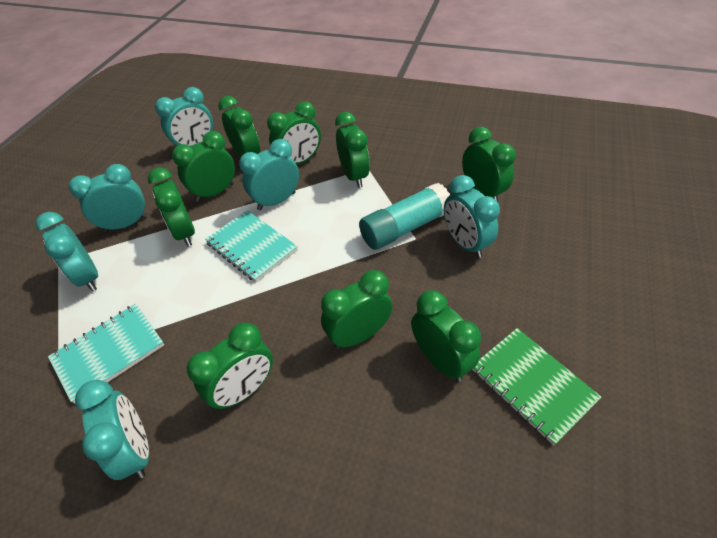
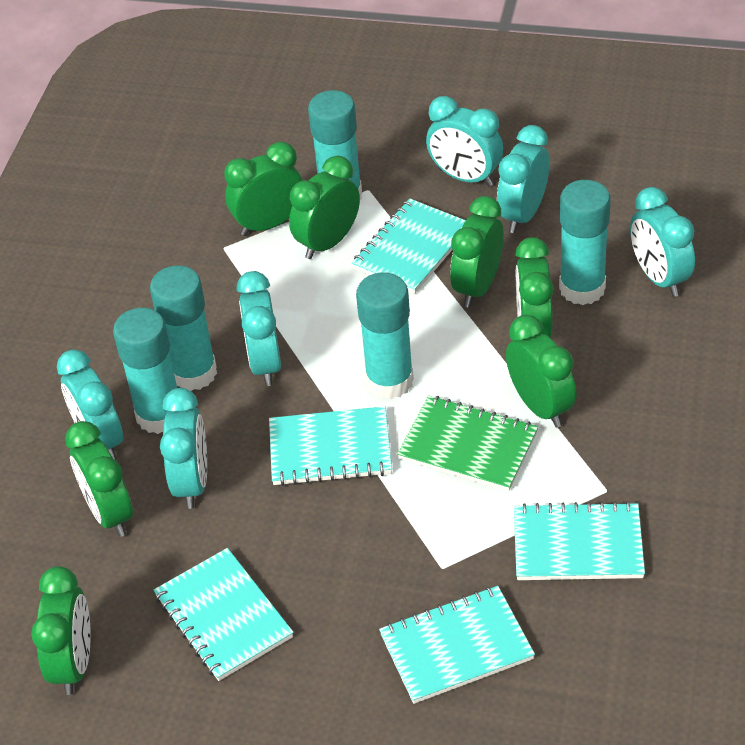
green clock: [148,167,195,246] [172,131,235,202] [187,323,273,410] [218,96,260,158] [267,101,321,165] [321,270,393,349] [335,112,370,188] [411,290,481,382] [462,127,516,202] = 9 -> [31,566,91,695] [65,421,133,537] [224,142,303,236] [289,156,360,259] [450,196,504,308] [506,315,577,428] [515,237,554,338] = 7
turquoise glue stick: [359,183,450,250] = 1 -> [113,308,177,434] [150,266,217,391] [308,90,362,200] [356,272,414,399] [559,180,611,305] = 5
turquoise notebook: [48,304,164,404] [205,210,298,282] = 2 -> [153,548,294,681] [269,406,392,486] [352,198,466,294] [379,586,535,704] [514,501,645,580] = 5

